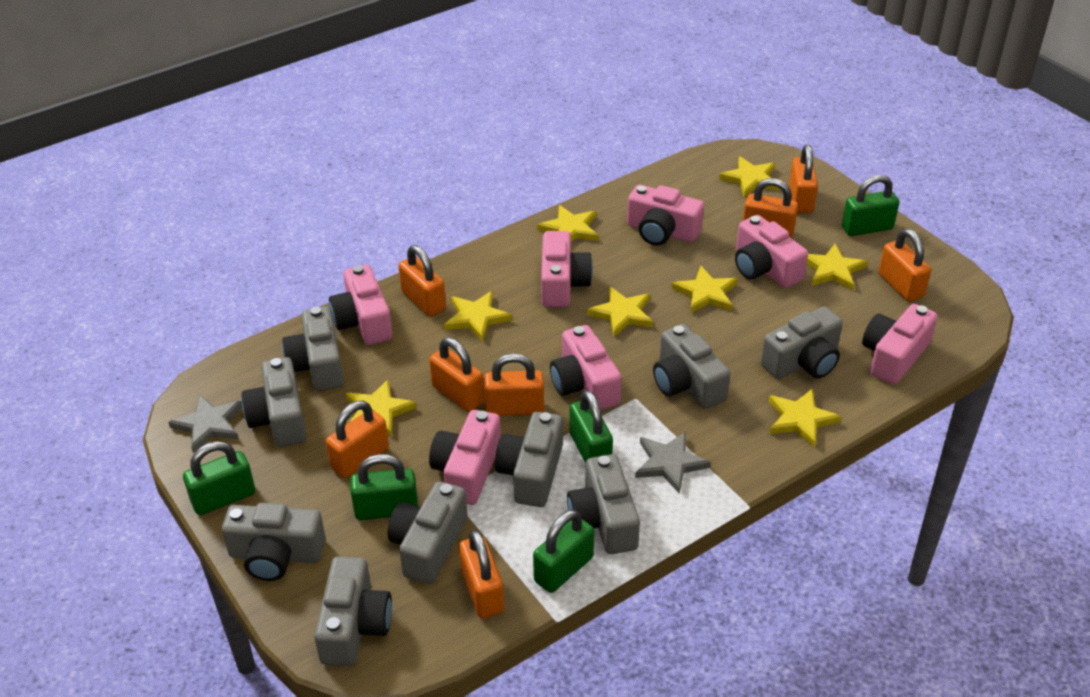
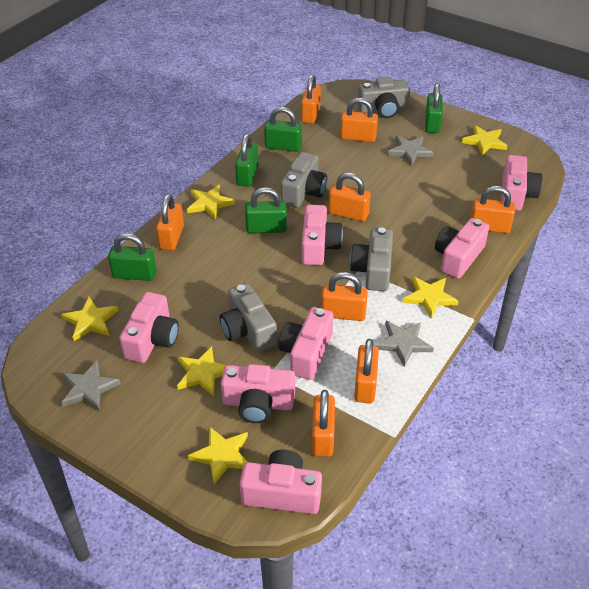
grey camera: [222,503,326,581] [241,357,306,447] [282,307,344,391] [314,556,392,666] [388,481,468,584] [495,412,563,507] [567,454,640,554] [653,324,730,409] [761,306,843,379] = 9 -> [220,283,277,352] [281,152,327,207] [350,227,393,291] [357,77,410,118] = 4
grey star: [168,394,242,453] [635,431,711,493] = 2 -> [61,361,121,411] [375,321,434,367] [388,136,434,166] = 3
yellow star: [346,380,417,437] [444,291,512,341] [537,205,598,241] [587,287,653,337] [672,266,738,314] [719,156,779,197] [769,389,841,448] [806,244,867,290] = 8 -> [61,297,119,341] [177,346,226,396] [187,184,235,220] [188,426,248,484] [403,276,459,318] [462,125,507,155] = 6

